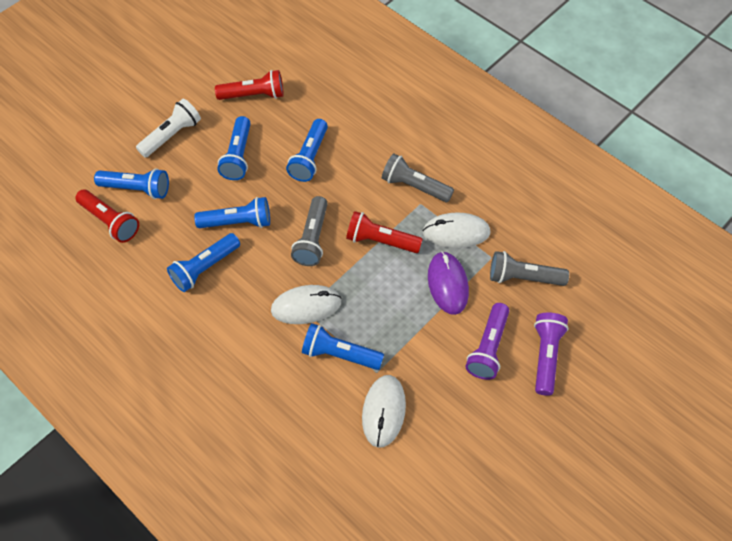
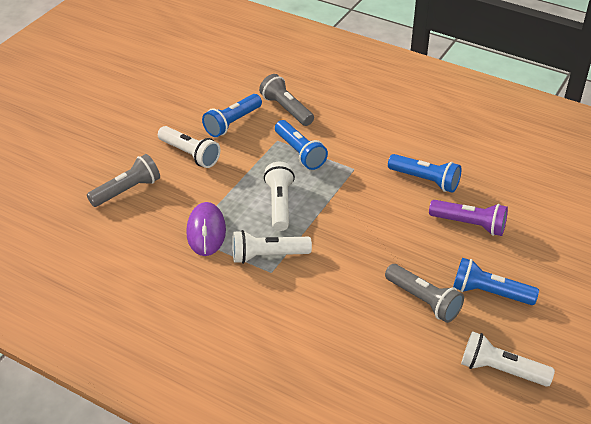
blue flashlight: [94,168,169,199] [167,233,240,292] [194,197,270,228] [217,116,251,180] [286,119,328,182] [302,323,384,370] = 6 -> [202,94,262,137] [275,120,328,170] [388,154,462,193] [453,258,539,305] = 4
purple flashlight: [466,303,509,380] [534,313,569,396] = 2 -> [429,200,508,236] = 1
red flashlight: [75,189,139,243] [215,70,284,100] [346,211,423,253] = 3 -> none = 0
white flashlight: [136,99,201,158] = 1 -> [158,126,221,168] [232,230,312,264] [264,162,295,231] [461,331,555,387] = 4
white mouse: [271,285,342,324] [362,375,406,448] [423,212,490,248] = 3 -> none = 0

